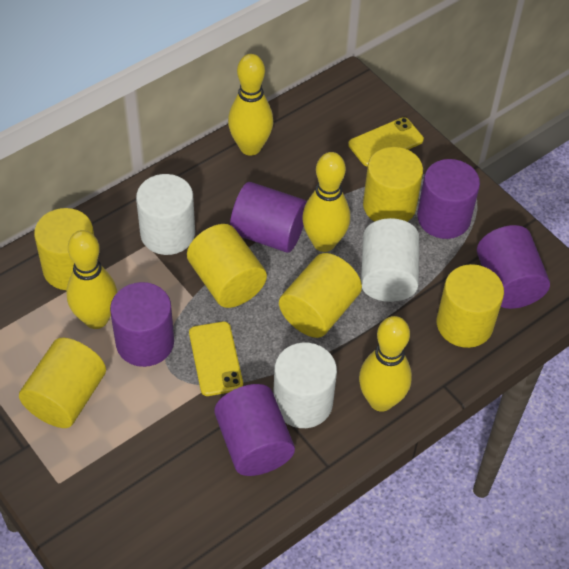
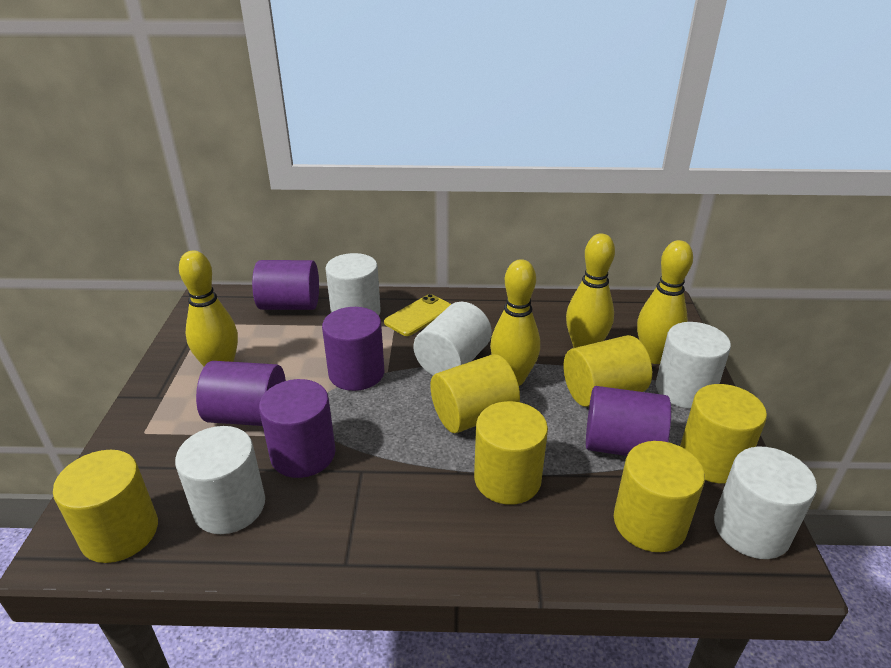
white cylinder: [136,174,195,255] [273,343,337,428] [361,218,419,302] = 3 -> [175,426,265,534] [325,253,381,315] [413,302,492,376] [656,322,731,409] [714,447,817,559] = 5
yellow phone: [189,321,243,396] [348,117,424,166] = 2 -> [384,294,451,336] = 1

